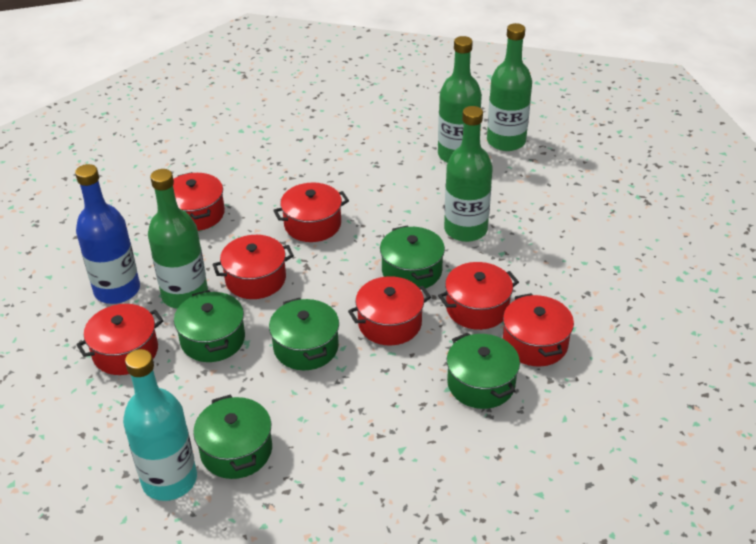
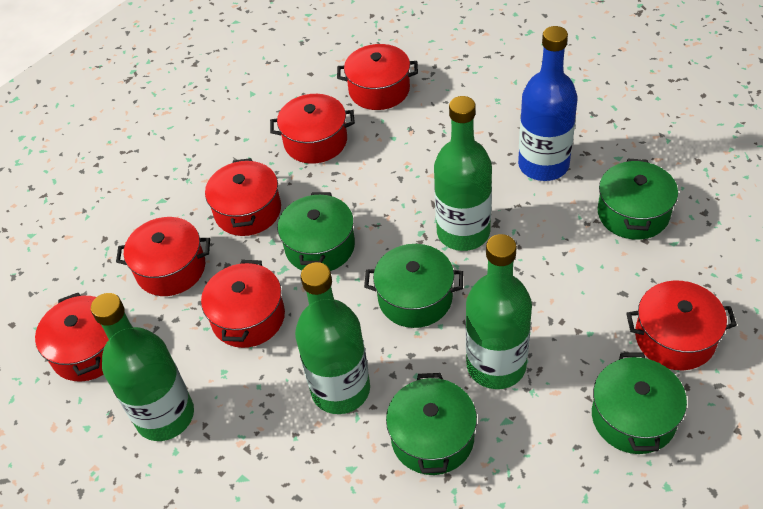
turquoise bottle: [123,349,197,501] = 1 -> none = 0

